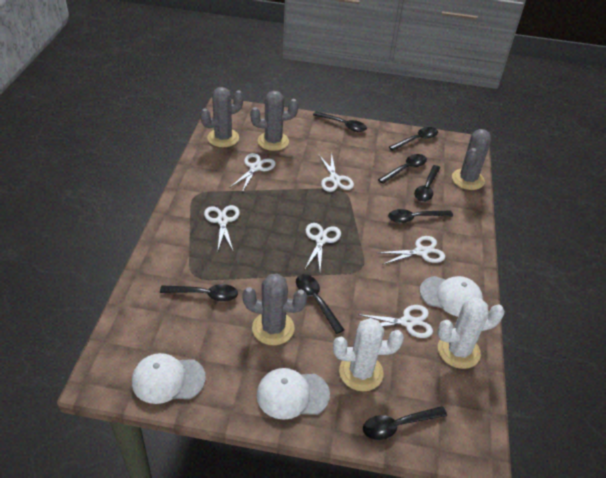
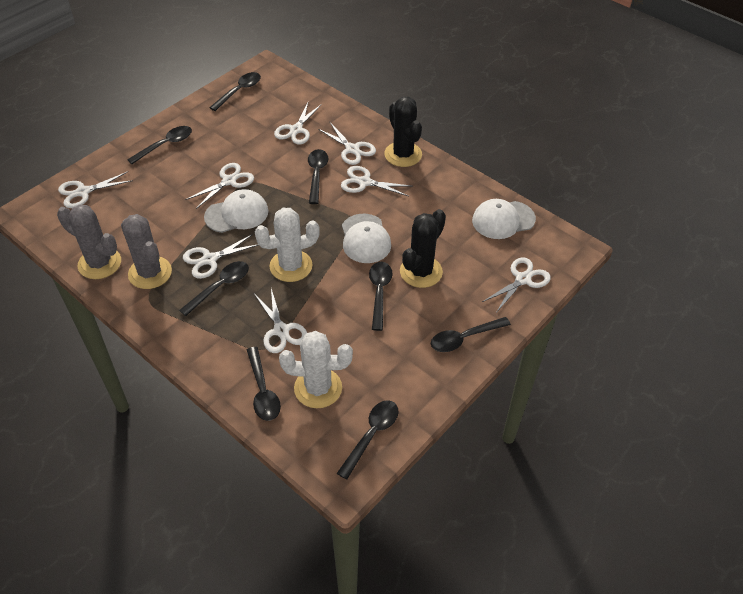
black cactus: none = 0 -> [384,97,422,167] [400,209,446,288] = 2
grey cactus: [200,87,243,147] [242,274,307,345] [250,91,298,151] [452,129,491,190] = 4 -> [57,205,121,279] [121,214,172,289] = 2
white scissors: [204,205,240,251] [229,153,276,192] [304,223,341,270] [319,153,354,192] [357,305,433,338] [377,236,445,265] = 6 -> [58,171,133,208] [183,234,259,279] [186,163,254,209] [255,289,307,353] [274,103,322,145] [318,122,376,165] [341,166,411,196] [482,257,551,313] = 8

